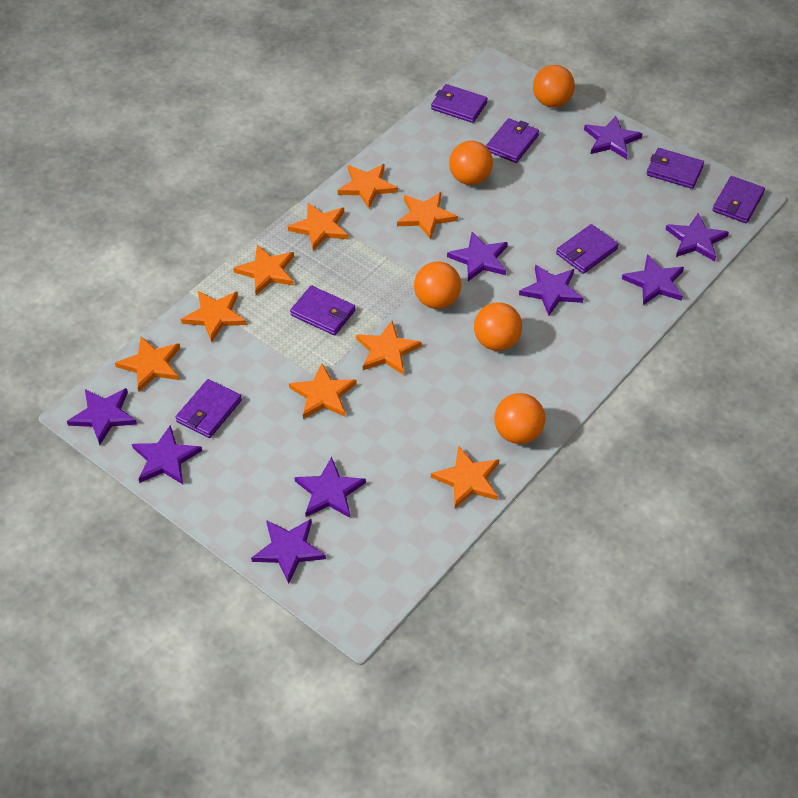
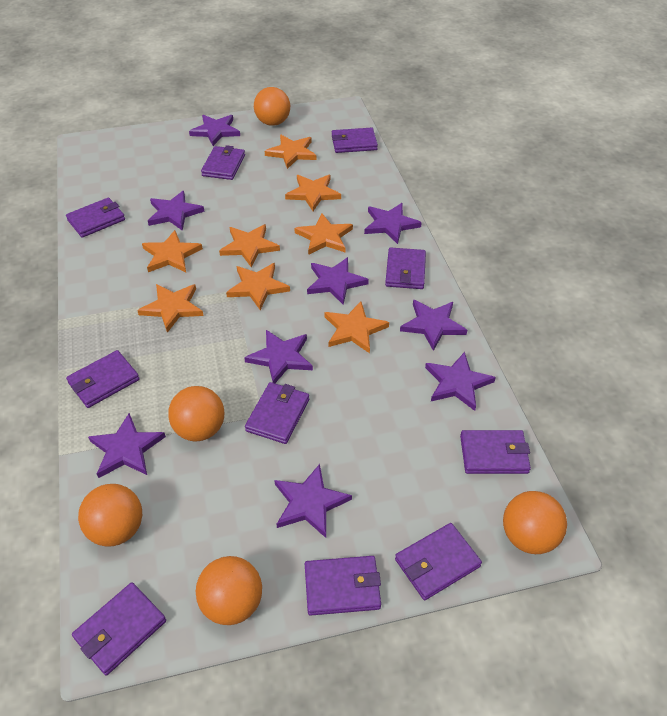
orange star: [115,336,180,392] [181,291,247,342] [233,244,294,295] [288,203,348,251] [289,363,357,419] [338,164,398,209] [356,321,421,375] [397,192,458,240] [431,446,499,508] = 9 -> [137,284,203,333] [142,230,203,272] [219,224,280,267] [226,263,290,310] [265,135,317,169] [285,175,341,211] [294,214,353,255] [325,301,389,353] = 8
purple wallet: [176,379,242,438] [290,285,355,335] [431,84,488,123] [486,118,539,163] [556,224,619,274] [646,148,704,189] [712,176,765,223] = 7 -> [66,198,125,238] [66,350,140,408] [72,582,166,676] [201,145,245,180] [245,382,309,444] [305,556,381,616] [332,128,378,153] [385,247,426,289] [395,523,482,600] [460,430,531,474] = 10

